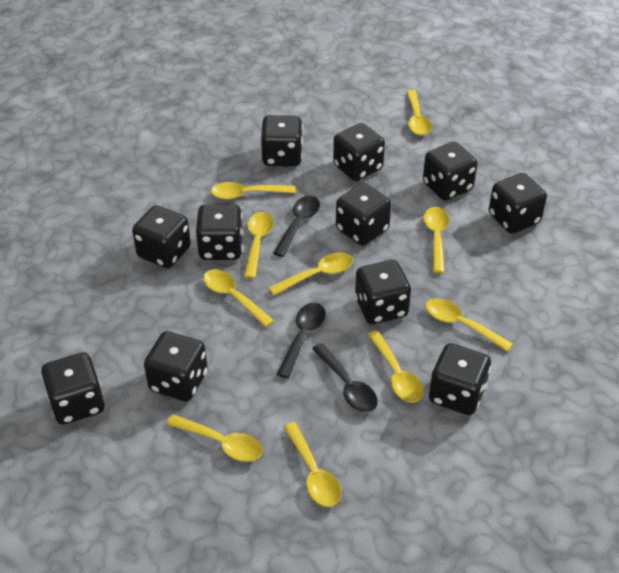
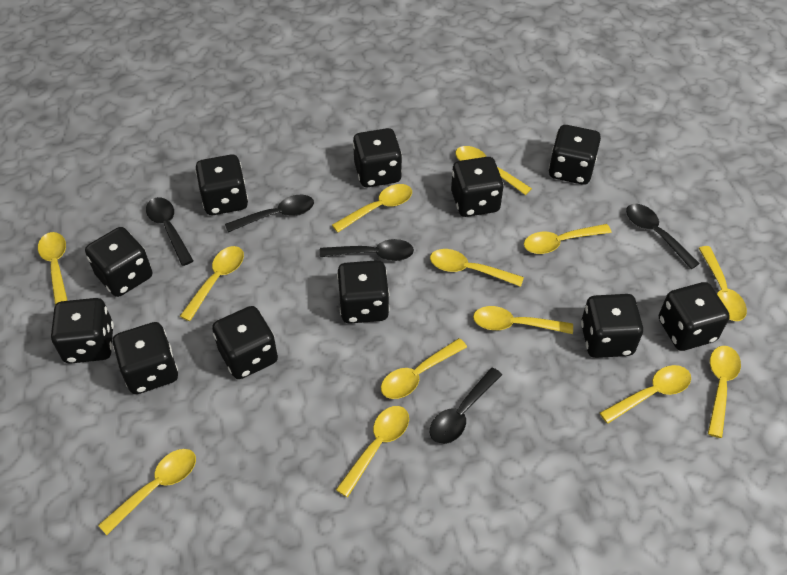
black spoon: [273,196,320,257] [277,303,325,378] [312,343,378,412] = 3 -> [146,197,193,266] [225,195,314,232] [319,239,414,261] [430,367,502,444] [626,204,700,269] = 5
yellow spoon: [166,414,262,462] [203,269,274,327] [211,182,296,200] [243,212,274,279] [268,252,353,296] [283,422,341,507] [367,330,423,403] [406,90,431,136] [423,207,449,273] [425,298,513,352] = 10 -> [38,232,68,305] [98,449,196,535] [180,246,244,321] [332,184,412,232] [336,406,409,497] [381,338,467,399] [430,249,524,287] [455,146,532,195] [473,306,573,334] [524,224,611,254] [600,365,691,424] [699,246,747,321] [708,346,741,438] = 13

